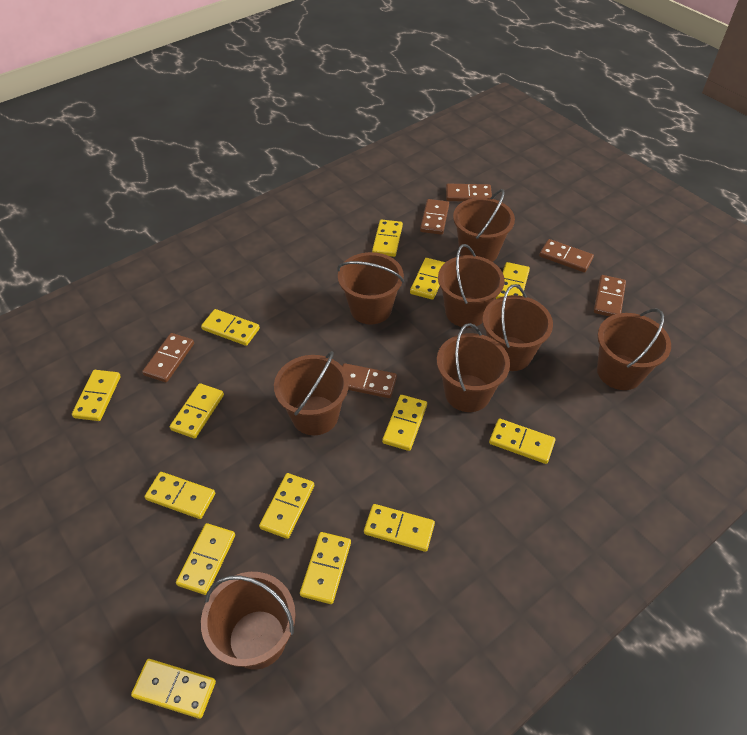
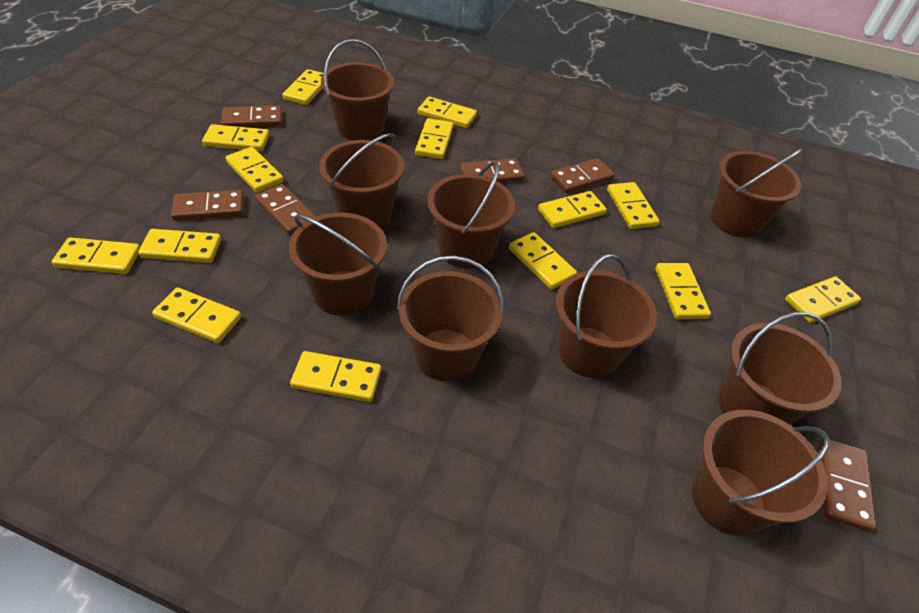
brown bucket: [201,572,296,670] [274,351,349,435] [337,252,404,325] [437,323,510,412] [438,244,505,328] [453,189,515,262] [483,284,553,371] [597,309,671,390] = 8 -> [289,213,387,316] [319,133,405,228] [321,39,394,141] [396,255,504,381] [427,161,515,269] [555,254,657,378] [691,410,830,536] [710,149,802,237] [719,312,842,424] = 9

